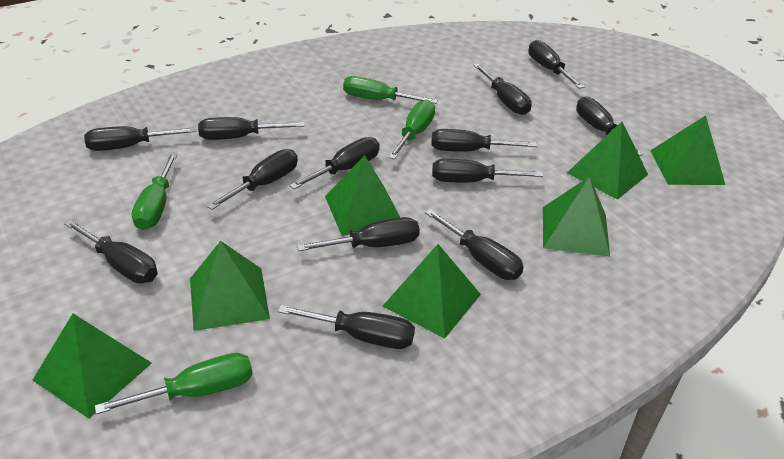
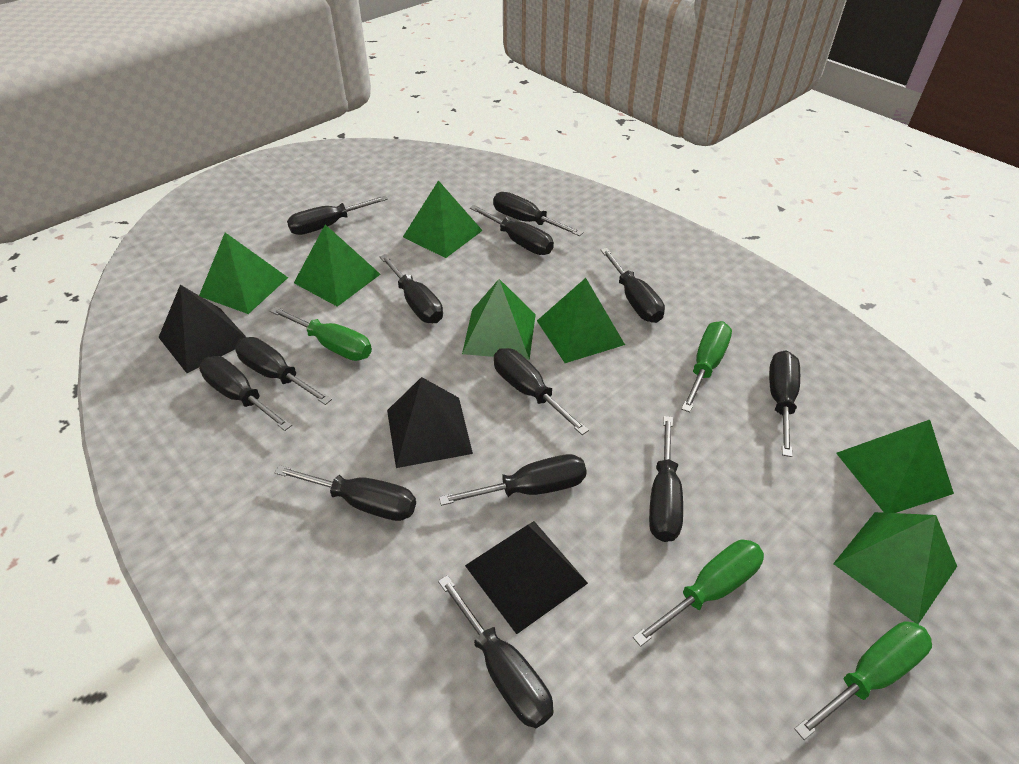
black pyramid: none = 0 -> [158,285,247,373] [387,377,473,468] [465,521,588,634] = 3

